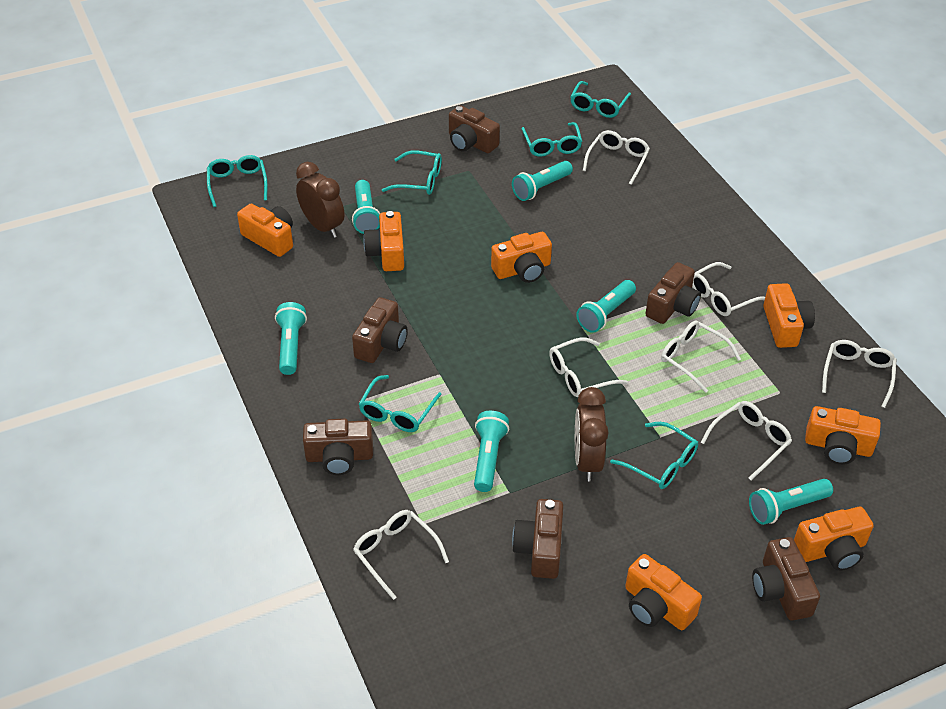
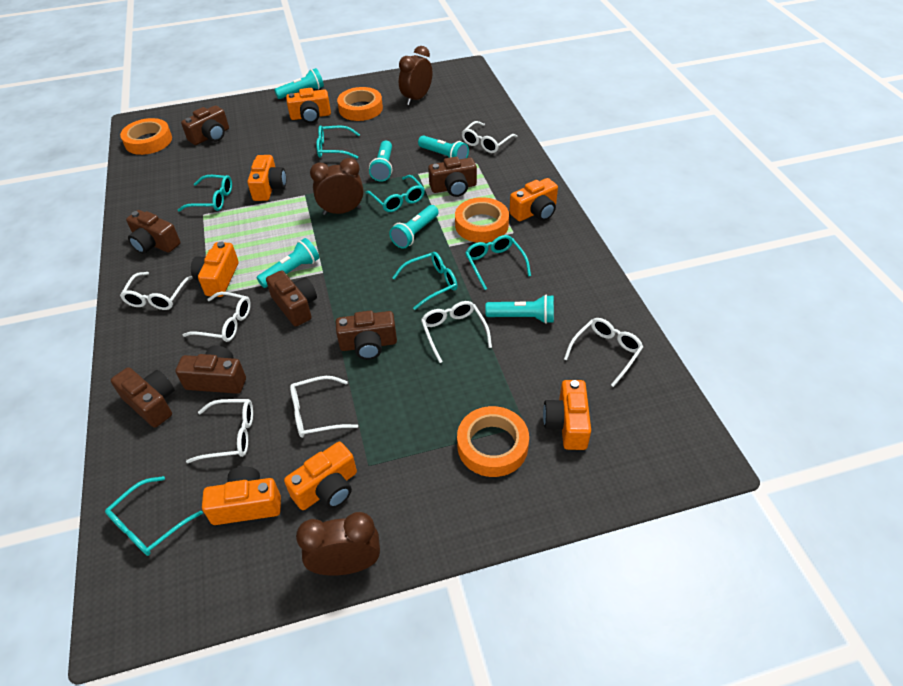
brown camera: [303,419,373,475] [352,297,408,363] [449,106,500,153] [512,499,563,579] [645,262,701,324] [752,537,820,620] = 6 -> [111,367,174,428] [126,210,180,254] [175,346,246,394] [181,105,229,145] [266,270,317,327] [336,310,397,360] [428,157,477,197] = 7
brown clock: [296,162,344,238] [575,387,609,481] = 2 -> [296,512,380,576] [310,158,364,215] [399,46,432,105] = 3
orange tape: none = 0 -> [120,118,172,155] [337,87,383,121] [455,197,509,243] [457,406,529,477] = 4

